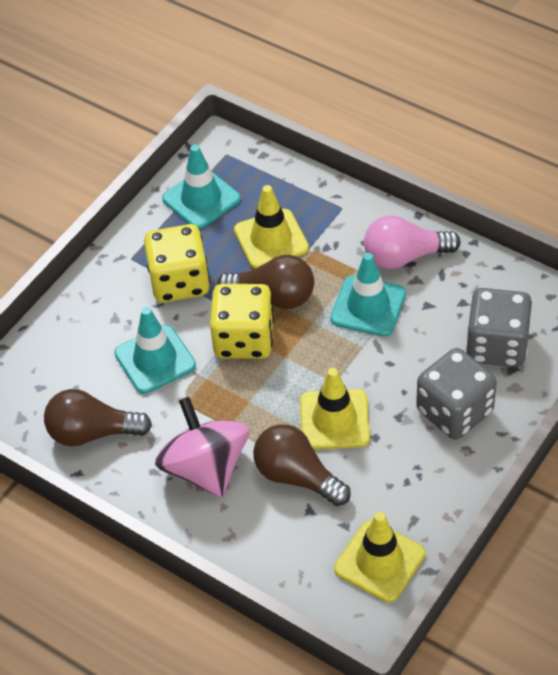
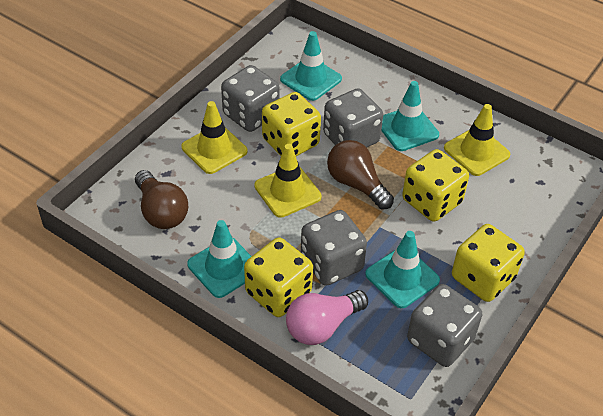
brown light bulb: [44,389,152,447] [217,255,314,309] [253,424,351,506] = 3 -> [135,170,188,229] [327,140,394,210] = 2
grey dice: [416,348,497,440] [466,288,532,367] = 2 -> [221,65,280,132] [301,210,367,286] [323,88,383,148] [407,284,482,367] = 4
pink spinning top: [155,397,250,498] = 1 -> none = 0
turquoise traffic cone: [114,307,196,394] [162,145,241,229] [331,253,406,337] = 3 -> [187,220,252,298] [280,31,342,101] [365,231,440,308] [381,81,439,151] = 4
yellow dice: [144,224,210,303] [210,284,274,359] = 2 -> [244,238,313,317] [262,92,321,156] [402,149,469,222] [452,224,525,302] = 4

